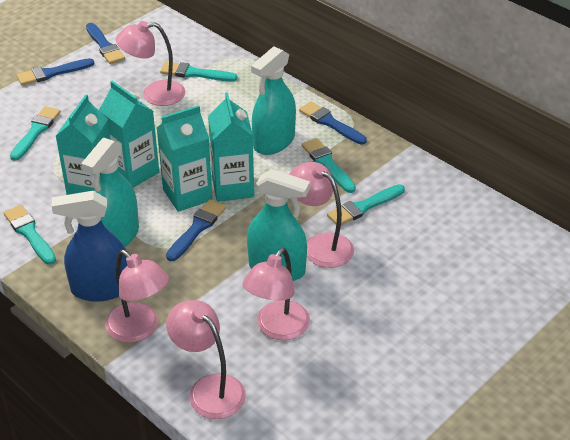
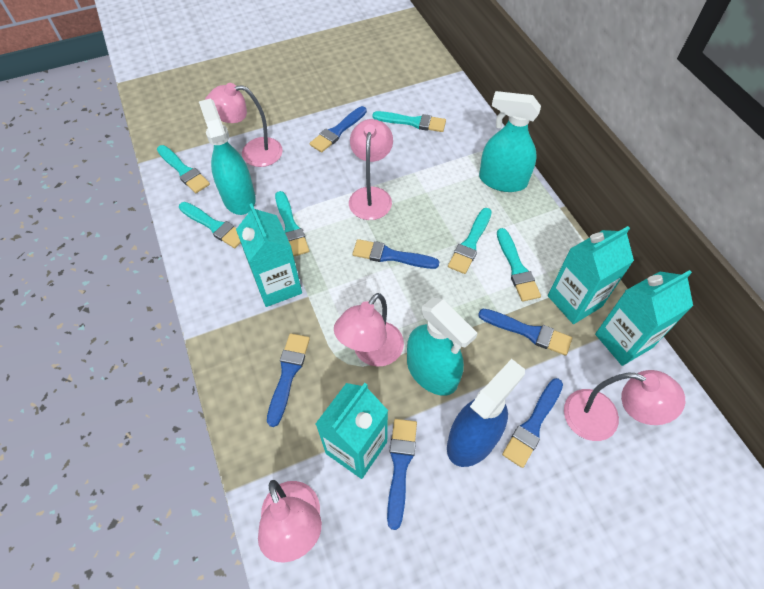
blue brush: [17,58,95,85] [86,23,125,64] [166,199,226,261] [299,101,367,144] = 4 -> [267,333,310,427] [310,106,367,153] [353,239,439,269] [387,419,417,530] [478,309,572,355] [502,378,563,468] = 6
turquoise brush: [4,205,56,265] [10,106,61,161] [160,62,238,81] [302,138,356,193] [327,184,405,225] = 5 -> [157,145,210,193] [179,202,241,248] [275,191,309,257] [372,111,446,132] [448,208,492,274] [497,228,541,302] = 6

